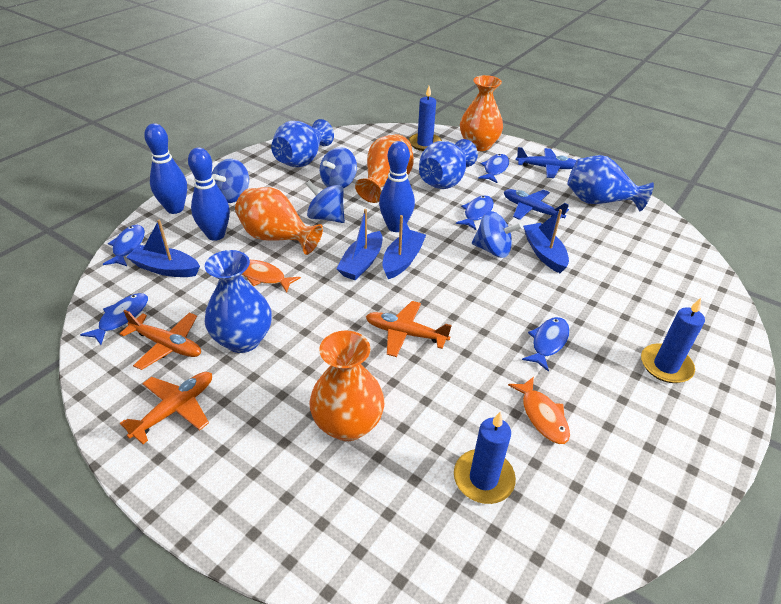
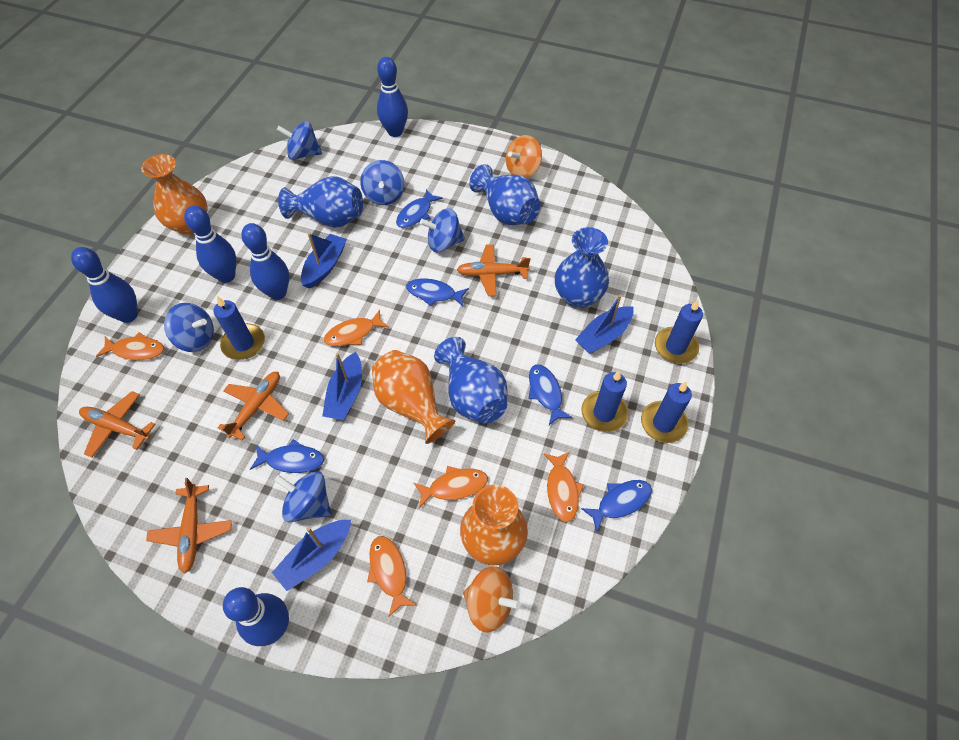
blue bowling pin: [144,123,187,214] [188,147,230,241] [379,141,415,232] = 3 -> [71,247,138,323] [184,205,237,283] [223,587,289,646] [241,223,289,300] [377,57,408,137] = 5
blue candle: [409,86,442,151] [454,412,516,504] [641,298,705,383] = 3 -> [213,296,265,360] [582,371,628,432] [641,382,692,443] [655,300,703,364] = 4
blue plane: [504,189,569,220] [516,147,576,178] = 2 -> none = 0
blue spinning top: [212,159,249,203] [306,180,345,223] [320,147,357,188] [472,211,522,258] = 4 -> [164,303,214,352] [274,471,331,523] [277,121,322,160] [360,160,404,205] [420,208,465,252] = 5
orange fish: [242,260,301,293] [508,377,570,444] = 2 -> [96,332,164,360] [324,310,389,346] [367,536,416,616] [414,466,488,508] [544,452,584,522] = 5
orange plane: [120,310,201,370] [120,372,212,444] [366,301,452,357] = 3 -> [79,391,155,457] [146,478,232,574] [218,372,289,441] [457,244,531,296] = 4
orange spinning top: none = 0 -> [463,566,521,632] [505,135,542,178] = 2
orange vase: [235,187,323,255] [309,330,385,441] [355,134,414,203] [460,75,503,151] = 4 -> [141,154,208,235] [372,350,455,444] [460,485,528,565] = 3

